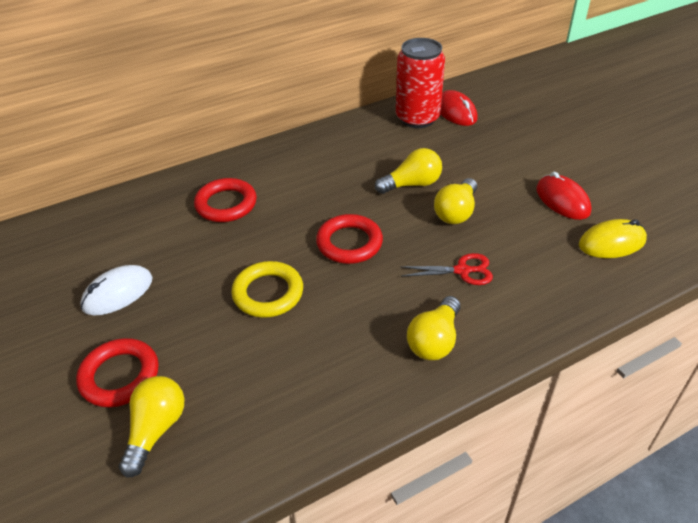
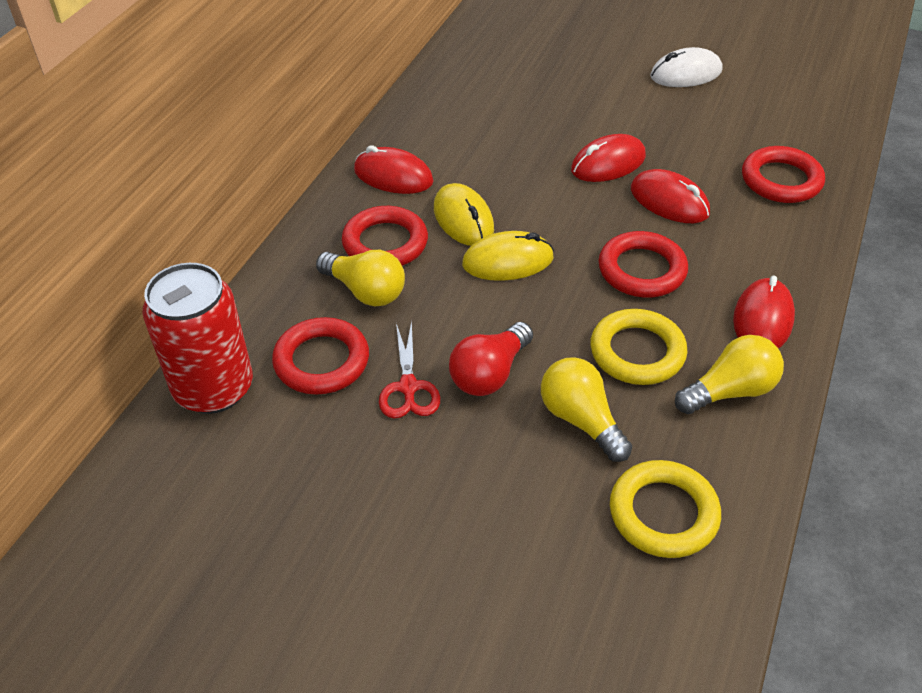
red light bulb: none = 0 -> [449,322,533,396] = 1
red mouse: [441,90,478,126] [536,172,592,220] = 2 -> [354,146,434,194] [571,134,646,182] [631,169,710,223] [733,276,795,348] = 4
red ring: [76,338,159,407] [194,178,257,222] [316,214,383,264] = 3 -> [272,317,369,395] [342,206,428,266] [599,231,688,297] [742,146,825,203] = 4
yellow light bulb: [119,376,185,478] [375,148,442,194] [407,296,460,360] [434,178,477,224] = 4 -> [316,250,405,307] [541,357,632,462] [675,335,784,414] = 3
yellow mouse: [579,219,647,258] = 1 -> [434,183,494,246] [462,231,554,281] = 2
yellow ring: [231,261,303,318] = 1 -> [590,309,687,385] [610,460,721,558] = 2

